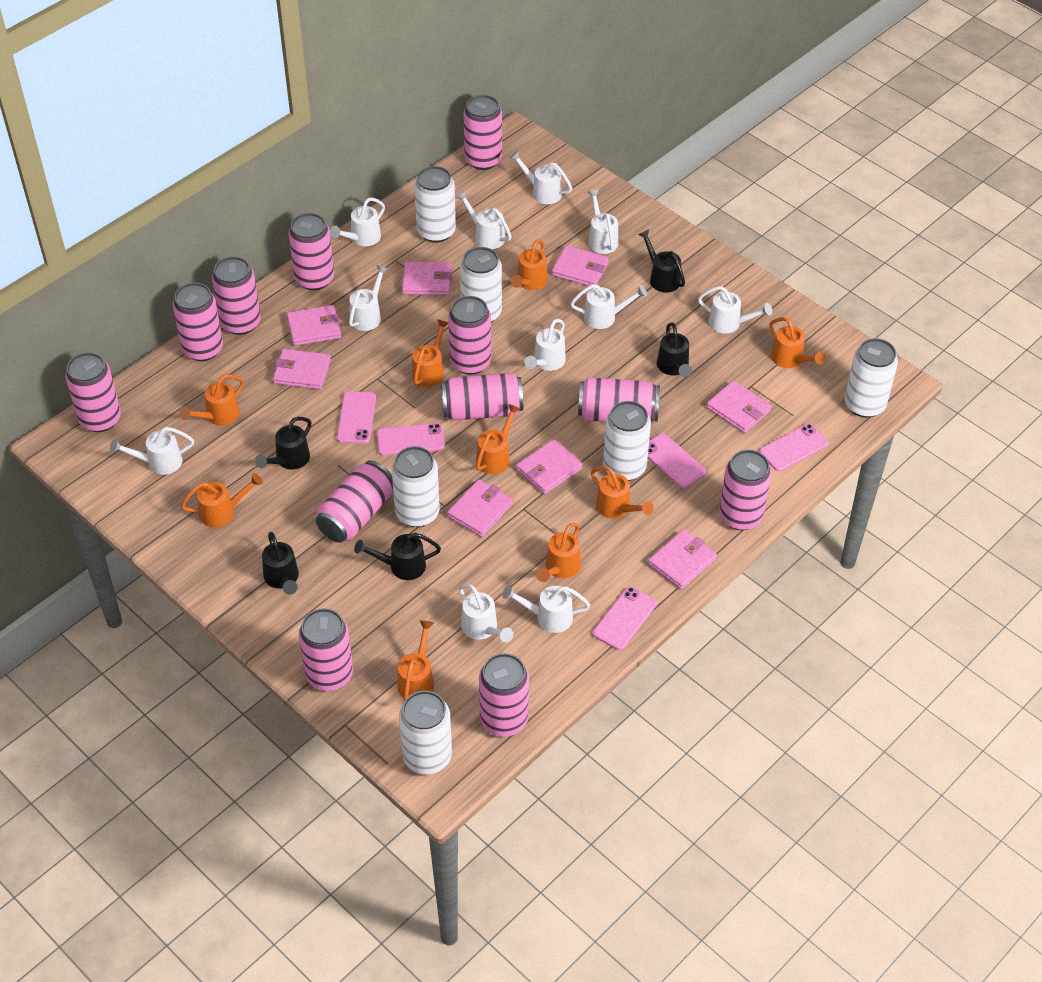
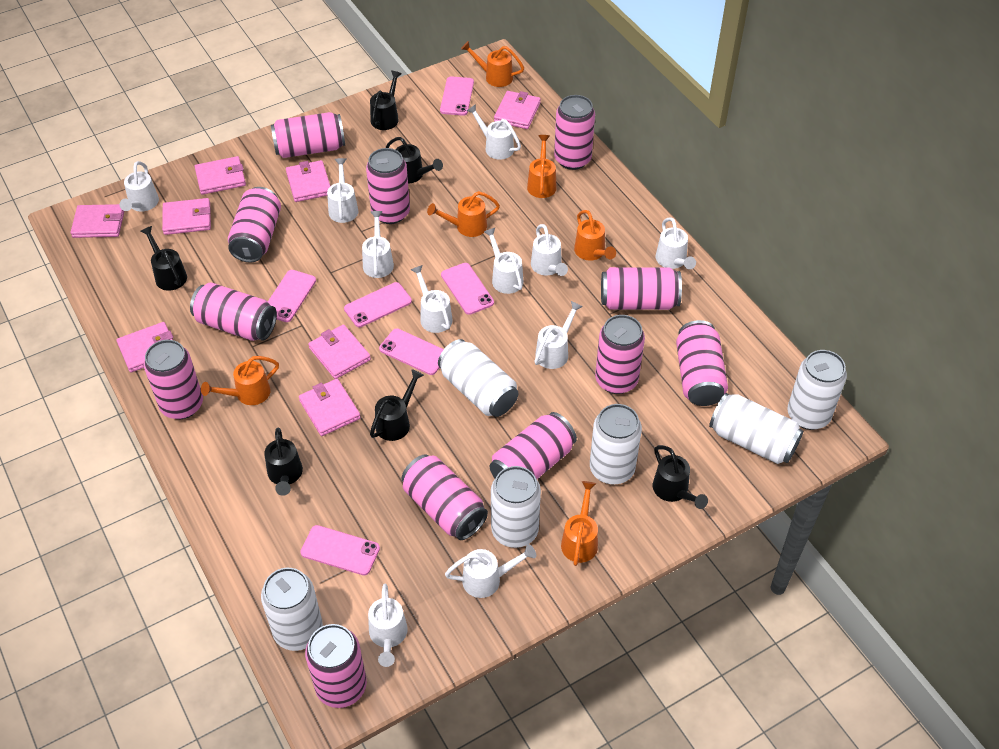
black watering can: [255,417,311,470] [262,532,299,595] [354,533,441,580] [638,230,685,293] [657,322,692,377] = 5 -> [140,226,187,291] [264,428,303,496] [370,71,402,130] [370,369,424,441] [386,137,443,184] [653,445,708,509] = 6
orange watering can: [179,374,244,426] [181,473,263,527] [397,620,434,702] [412,319,448,388] [476,404,520,474] [511,239,548,290] [536,523,581,582] [591,466,654,519] [769,317,826,368] = 9 -> [201,356,279,405] [427,191,500,237] [461,41,524,87] [527,135,557,198] [561,481,598,566] [574,210,616,261] = 6
pink phone: [337,391,376,444] [377,423,445,455] [593,586,657,650] [648,433,706,488] [759,424,829,471] = 5 -> [268,270,316,322] [300,525,380,575] [344,282,412,327] [379,328,444,375] [440,76,474,116] [441,263,494,315] = 6

